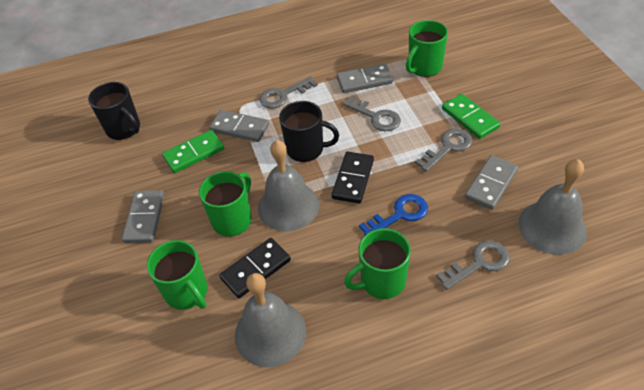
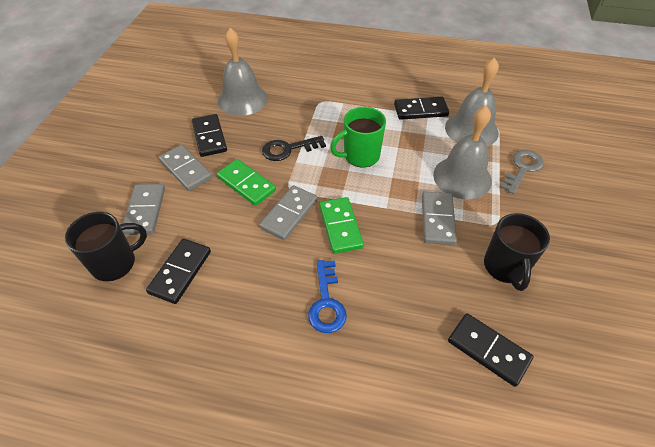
black domino: [219,238,291,298] [332,152,374,204] = 2 -> [146,239,211,304] [192,114,227,157] [394,97,449,120] [448,313,534,387] = 4
black key: none = 0 -> [262,136,326,161] = 1
green mug: [147,240,207,310] [199,171,252,237] [344,228,411,299] [406,20,448,77] = 4 -> [330,107,386,168] = 1
grey key: [259,76,318,108] [343,95,401,131] [415,128,473,172] [436,240,510,290] = 4 -> [500,150,544,194] = 1

